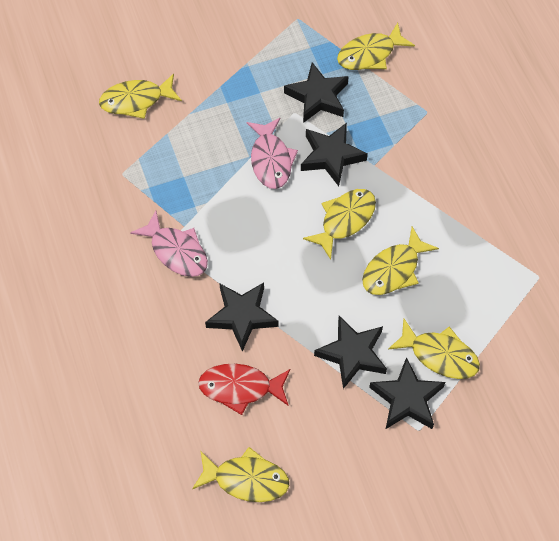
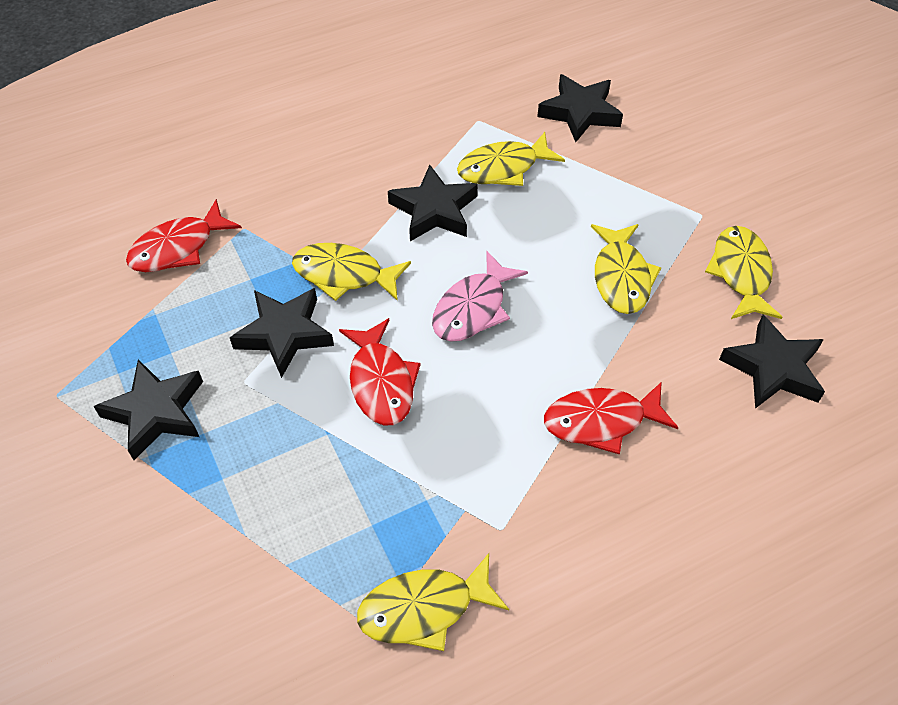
pink fish: [130,211,208,277] [247,118,298,189] = 2 -> [432,251,528,342] = 1
red fish: [198,364,290,415] = 1 -> [126,199,242,272] [339,318,421,425] [544,382,679,455] = 3
yellow fish: [99,73,182,119] [192,447,289,502] [303,189,376,260] [337,23,415,70] [362,227,439,295] [388,319,480,379] = 6 -> [292,243,411,301] [357,553,509,651] [457,132,565,186] [591,224,661,314] [705,226,783,319] = 5

